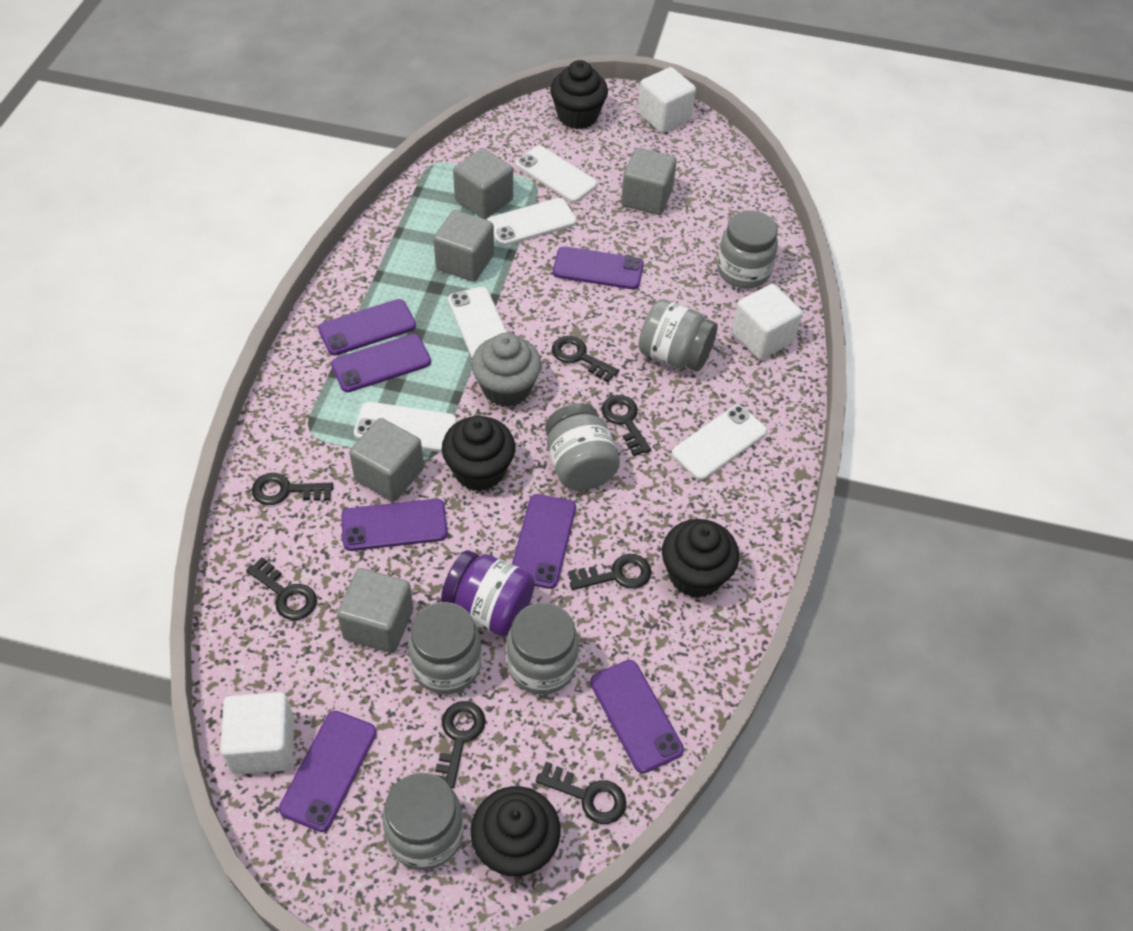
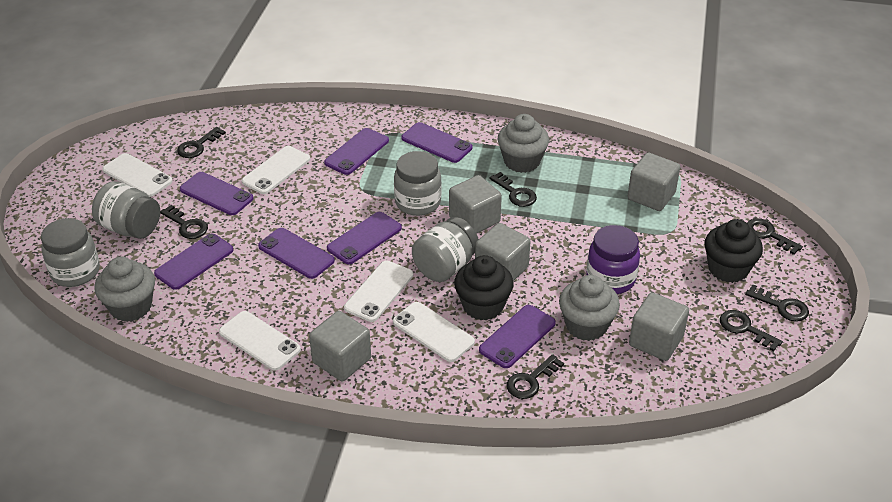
black cupcake: [442,416,515,491] [470,786,561,877] [550,60,608,129] [662,519,739,598] = 4 -> [454,255,514,321] [705,219,763,283] = 2
grey cupcake: [471,333,542,407] = 1 -> [94,257,155,322] [498,114,549,173] [559,275,620,341] = 3
grey jar: [382,772,464,870] [408,602,482,694] [506,602,579,695] [545,403,620,491] [639,299,718,371] [717,210,778,288] = 6 -> [41,218,100,287] [92,181,160,239] [394,151,442,216] [412,217,479,282] = 4
white cube: [220,692,294,775] [638,67,696,133] [732,284,802,360] = 3 -> none = 0

